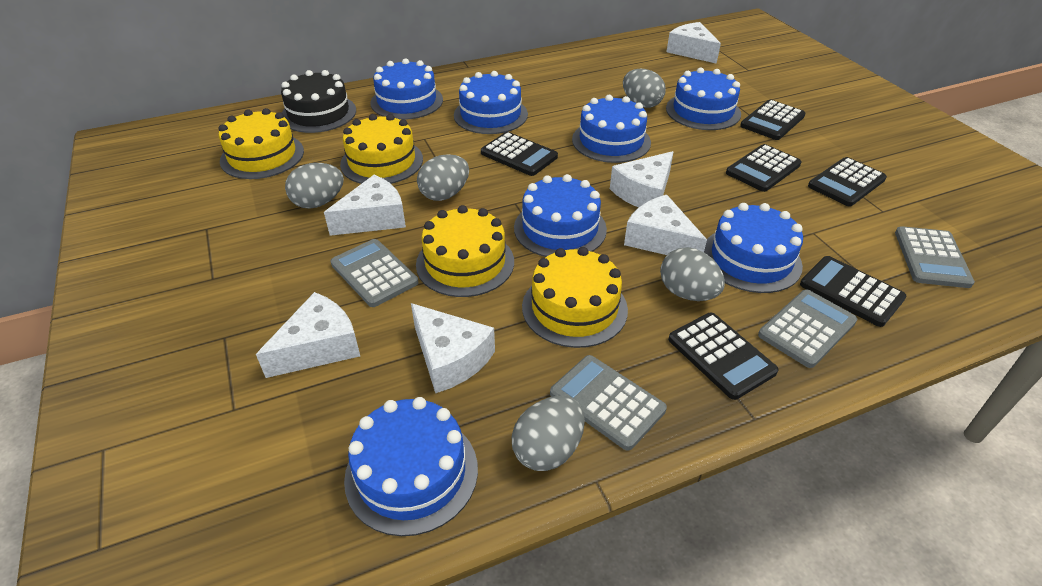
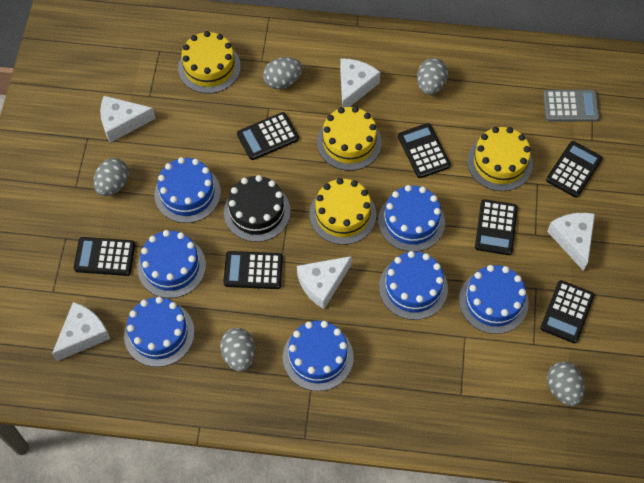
black calculator: [481,132,558,176] [668,313,779,400] [726,144,801,192] [740,100,806,140] [800,256,906,327] [808,157,887,206] = 6 -> [74,237,135,276] [223,251,283,289] [237,112,299,160] [398,123,451,178] [475,199,518,255] [540,280,594,343] [546,141,603,198] = 7
grey calculator: [330,239,418,307] [550,355,667,451] [758,290,857,368] [895,226,975,288] = 4 -> [543,90,600,122] = 1
white cheese: [256,292,360,378] [324,175,406,236] [411,303,495,393] [610,151,674,207] [624,195,707,255] [667,22,721,64] = 6 -> [52,302,110,361] [100,96,156,143] [297,256,352,309] [340,58,380,108] [547,213,595,271] = 5

